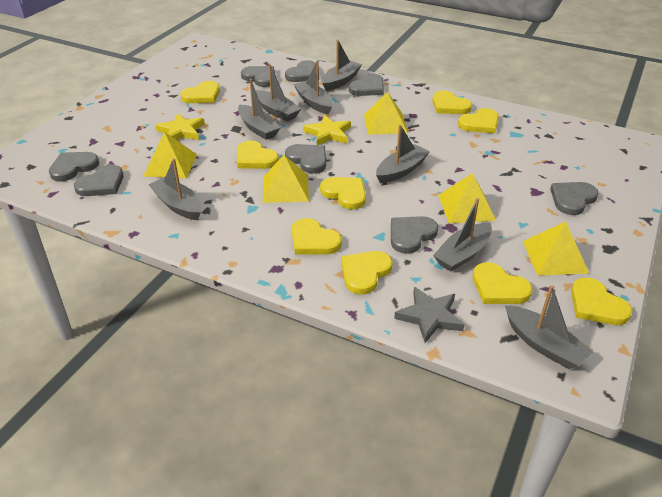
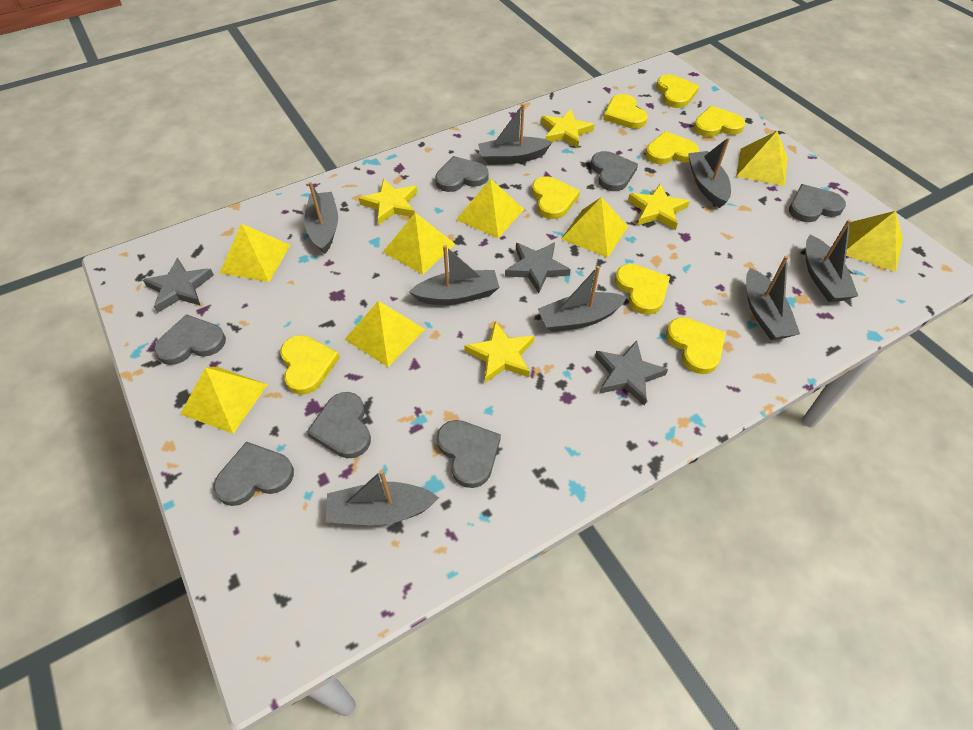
grey heart: [49,152,99,182] [74,164,124,196] [241,66,275,87] [285,60,316,82] [285,144,326,173] [349,74,384,96] [391,216,438,254] [550,182,599,215] = 8 -> [154,314,226,365] [213,441,294,506] [307,392,371,458] [435,156,489,192] [437,420,501,488] [591,151,638,191] [789,184,846,222] = 7
grey star: [394,287,464,343] = 1 -> [143,258,214,313] [505,242,571,293] [595,340,668,406] = 3
yellow heart: [181,81,220,103] [237,140,279,169] [292,218,342,255] [320,177,366,209] [341,251,392,294] [432,91,472,114] [458,108,499,133] [473,262,532,304] [571,278,632,325] = 9 -> [280,335,340,395] [532,176,580,219] [603,94,648,129] [615,264,670,315] [645,131,699,164] [656,75,699,108] [666,317,726,374] [694,106,745,137] = 8
yellow pyramid: [144,132,197,179] [263,155,309,203] [364,92,408,135] [438,173,496,224] [523,221,589,276] = 5 -> [180,367,268,434] [220,224,290,282] [344,301,426,367] [383,213,455,274] [456,179,524,238] [561,197,628,258] [736,131,787,186] [846,211,903,272] = 8
yellow star: [155,113,205,140] [303,115,351,145] = 2 -> [359,179,418,225] [464,321,534,383] [541,110,595,148] [628,184,690,230] = 4

